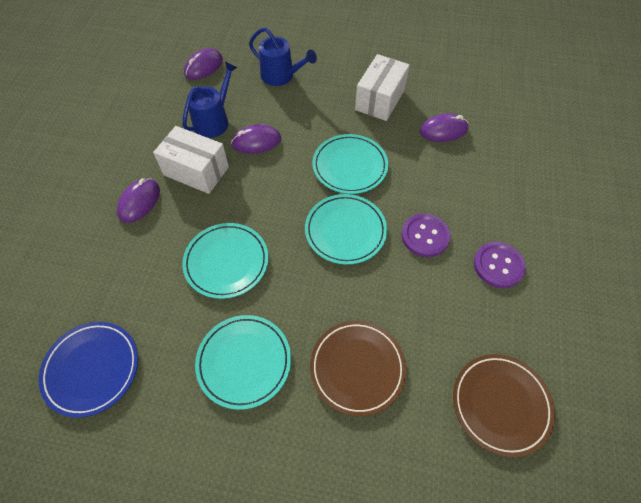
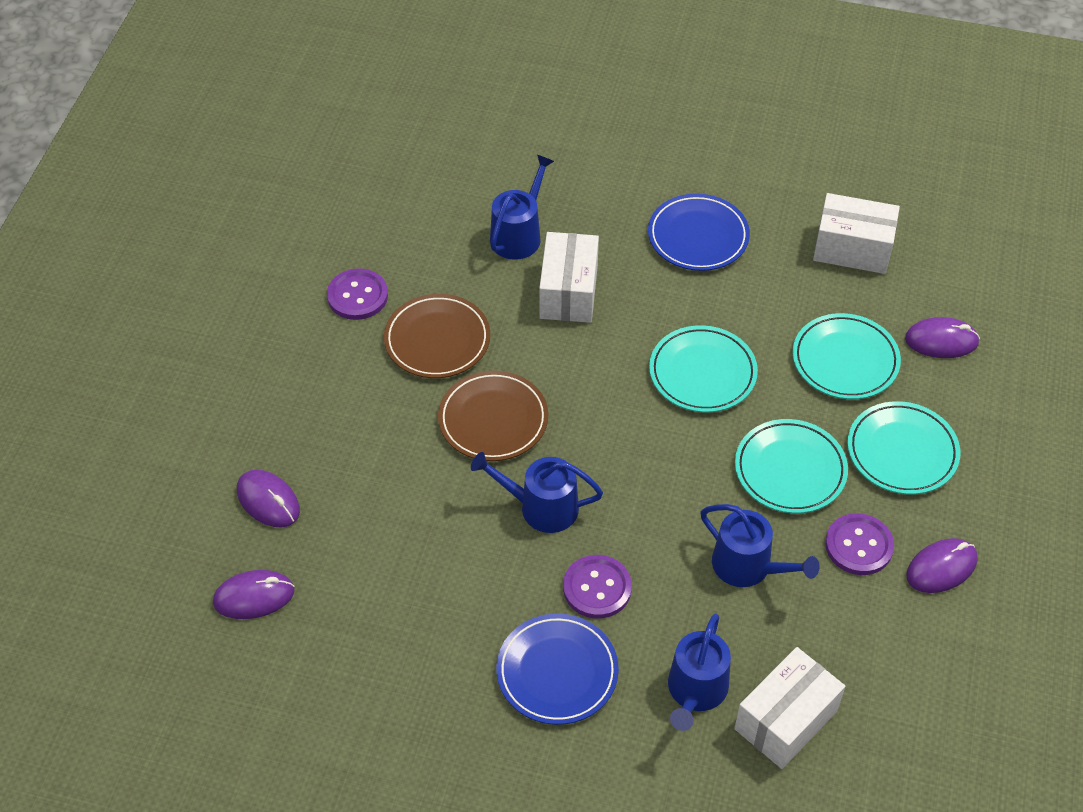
blue plate: [39,322,138,418] = 1 -> [496,614,619,725] [648,194,750,271] = 2
blue watering can: [183,62,238,138] [249,27,317,86] = 2 -> [471,452,603,533] [490,154,554,260] [668,613,731,731] [700,504,820,587] = 4
purple button: [401,213,451,257] [474,242,526,288] = 2 -> [327,268,388,320] [563,555,632,618] [825,513,894,575] = 3
white box: [153,126,229,194] [355,54,410,121] = 2 -> [539,232,599,323] [734,647,845,769] [813,193,900,274] = 3

